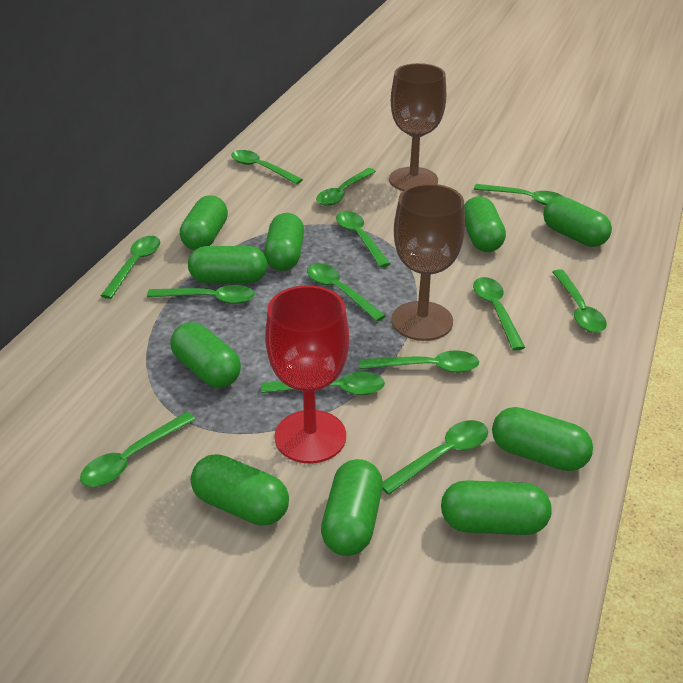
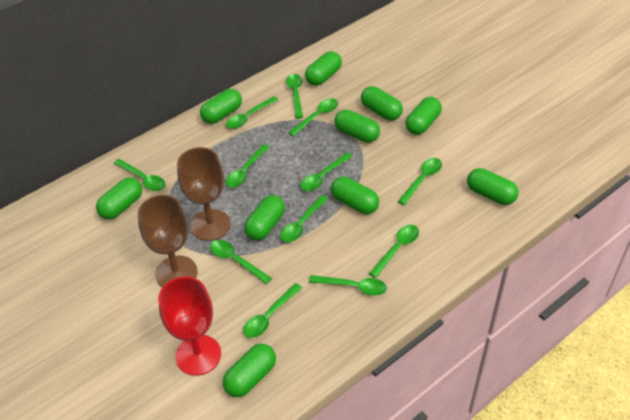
green spoon: [80,412,196,487] [101,236,160,299] [147,285,255,304] [231,150,303,184] [261,372,385,395] [307,263,386,321] [316,168,376,206] [336,211,390,267] [359,350,479,373] [382,420,488,495] [473,277,525,350] [474,184,564,206] [552,269,607,333] = 13 -> [113,159,166,191] [210,240,272,284] [226,96,278,129] [226,144,269,188] [243,283,302,338] [280,195,328,242] [286,74,303,118] [288,98,338,136] [300,153,353,191] [309,275,387,296] [369,225,419,278] [398,158,442,205] = 12

